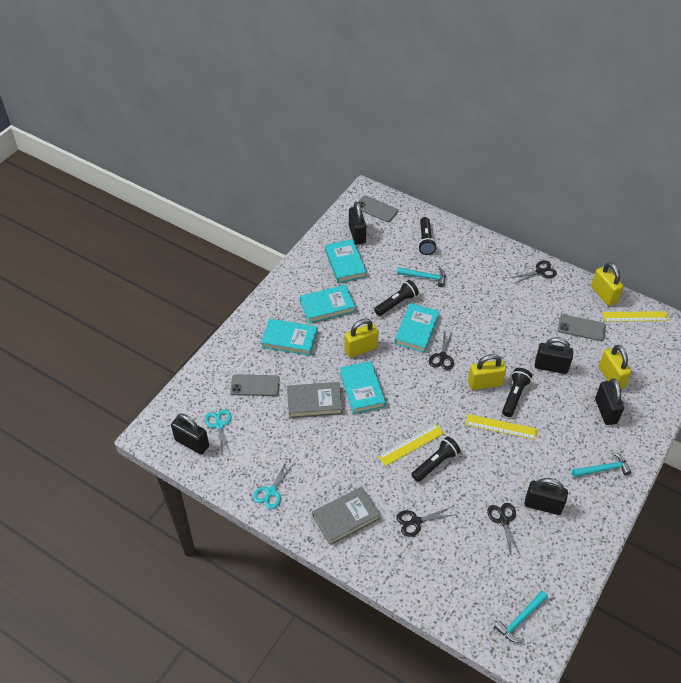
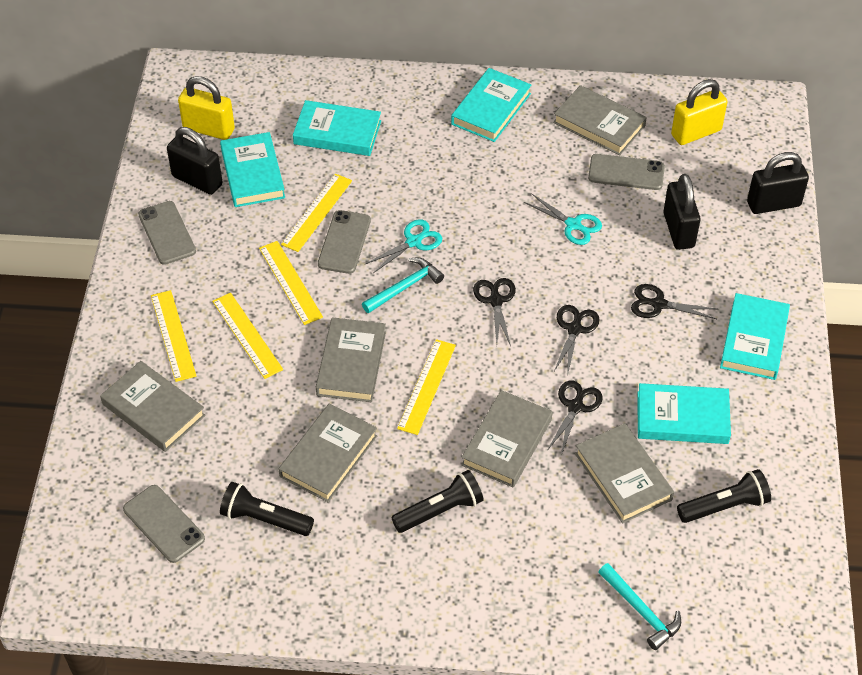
black flashlight: [374,280,419,316] [412,436,460,482] [418,217,437,255] [502,368,532,417] = 4 -> [220,482,314,536] [391,470,483,533] [677,469,771,523] = 3
black padlock: [171,414,209,455] [349,202,366,245] [524,478,568,515] [535,337,574,374] [595,378,624,425] = 5 -> [167,127,223,195] [663,174,701,250] [747,152,809,214] = 3
grey book: [287,382,342,418] [312,487,381,545] = 2 -> [100,361,206,452] [279,404,377,502] [316,317,386,402] [461,390,553,487] [553,85,647,156] [575,423,674,523] = 6
grey phone: [230,374,280,396] [358,195,398,222] [558,315,606,341] = 3 -> [123,485,205,563] [138,201,196,265] [318,210,371,274] [588,154,665,190] = 4
turquoise hammer: [397,267,446,287] [494,591,548,643] [572,452,632,477] = 3 -> [362,258,444,313] [599,563,681,650] = 2
yellow padlock: [344,319,379,358] [468,354,506,390] [591,262,624,306] [599,345,632,389] = 4 -> [178,76,235,140] [671,79,728,145] = 2
yellow ruler: [378,424,444,466] [466,414,538,440] [602,311,669,322] = 3 -> [151,290,196,382] [212,293,283,379] [259,241,323,325] [281,174,352,252] [397,339,456,435] = 5

